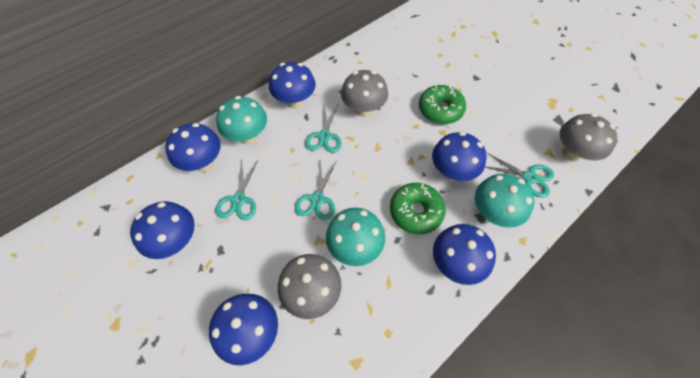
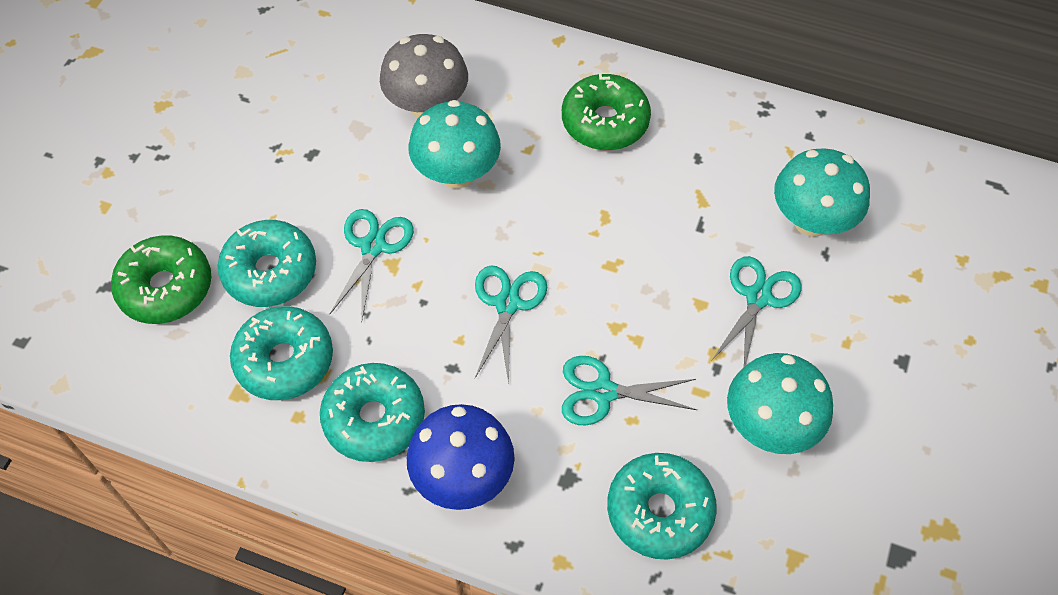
blue mushroom: [130,201,195,259] [165,123,221,172] [209,294,278,365] [269,62,316,109] [432,132,486,181] [433,224,496,285] = 6 -> [407,404,515,510] = 1
grey mushroom: [278,254,342,319] [341,70,388,117] [560,113,618,162] = 3 -> [380,34,468,118] = 1
turquoise donut: none = 0 -> [218,220,316,307] [230,306,333,400] [320,363,425,462] [607,453,717,560] = 4

